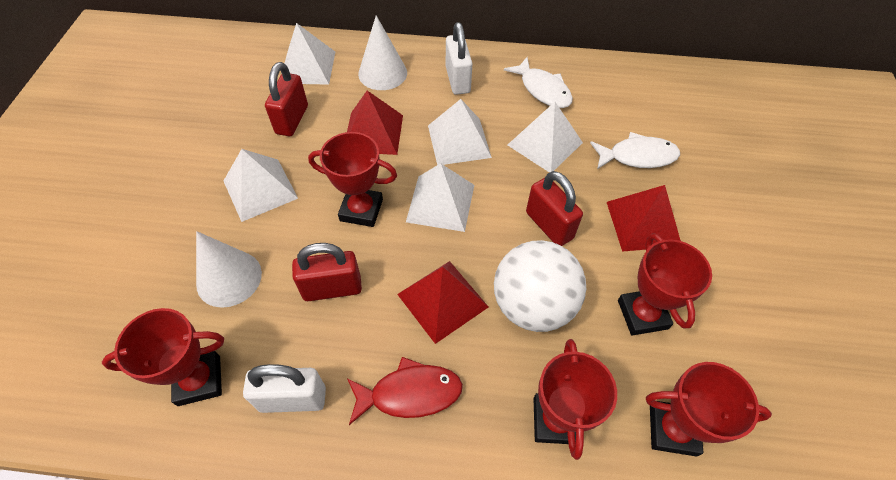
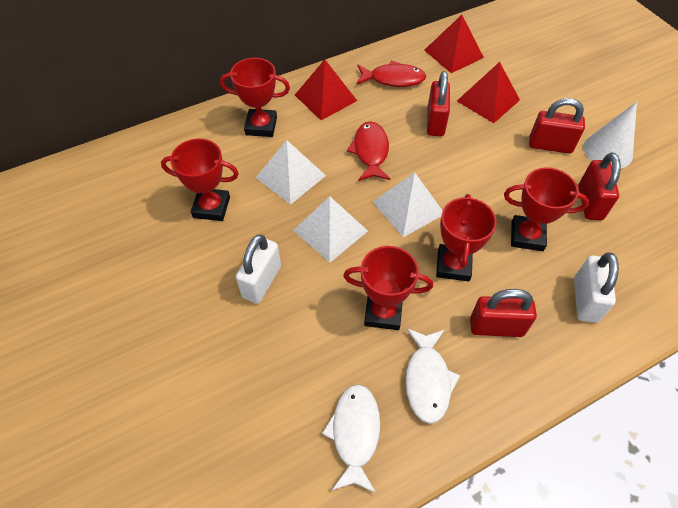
red fish: [347,357,463,425] = 1 -> [347,121,390,181] [356,60,426,87] = 2
red padlock: [265,62,308,136] [292,243,362,301] [526,171,583,246] = 3 -> [427,71,450,136] [470,289,537,337] [529,98,585,154] [578,153,621,220] = 4
white ball: [494,240,586,332] = 1 -> none = 0
white cone: [196,231,262,308] [358,15,407,90] = 2 -> [583,102,637,169] = 1
white pyramid: [224,149,298,222] [284,23,335,85] [406,163,474,232] [428,99,492,165] [508,102,583,172] = 5 -> [256,140,326,205] [293,196,368,263] [373,172,443,237] = 3

